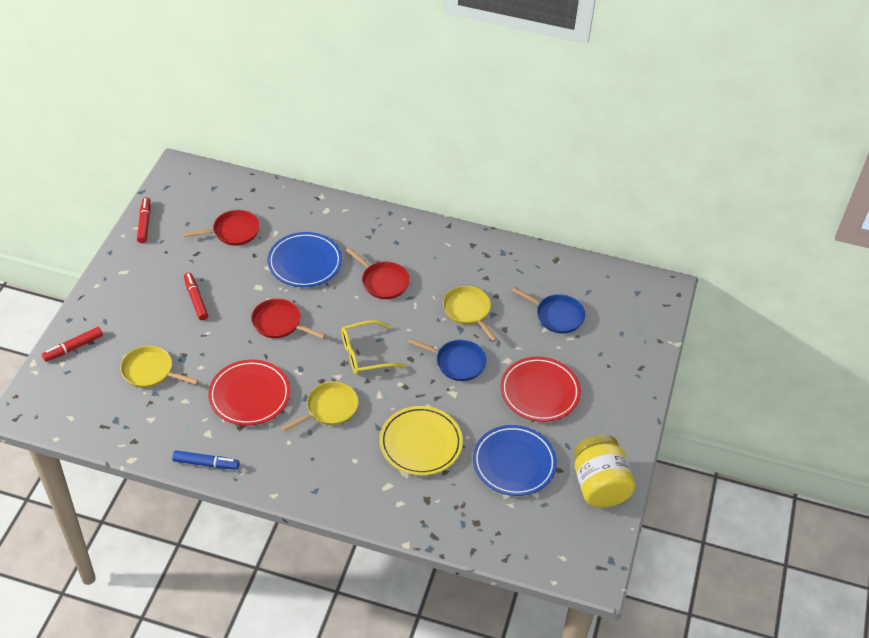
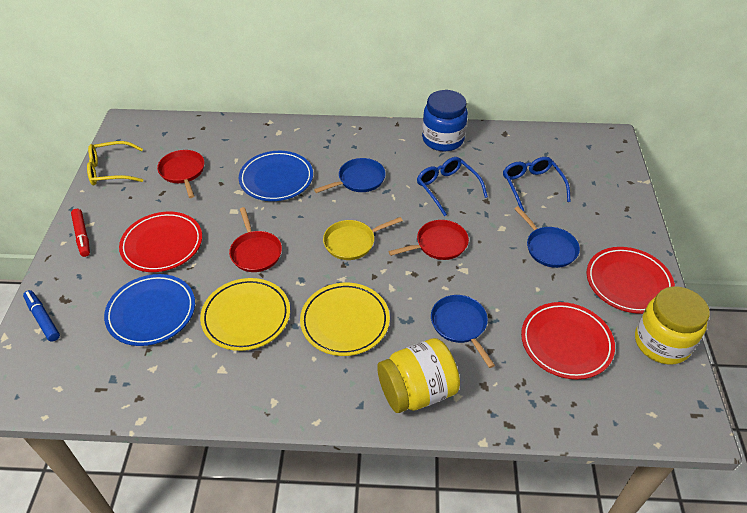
blue glasses: none = 0 -> [417,157,488,216] [503,157,571,211] = 2
blue jar: none = 0 -> [422,90,468,151] = 1
blue pan: [408,338,487,381] [512,287,585,334] = 2 -> [314,158,386,193] [431,295,495,368] [514,206,580,268] = 3
red marker: [42,327,103,362] [137,197,151,243] [184,272,208,320] = 3 -> [71,209,90,257] = 1
red plate: [208,360,290,426] [501,357,581,422] = 2 -> [119,212,202,272] [521,302,615,379] [587,247,675,314] = 3
yellow jar: [574,435,635,508] = 1 -> [377,338,460,413] [635,287,710,365] = 2
yellow pan: [120,346,199,388] [282,382,359,432] [443,286,497,342] = 3 -> [323,217,403,260] = 1
yellow plate: [380,406,463,475] = 1 -> [200,278,290,351] [300,283,390,356] = 2

